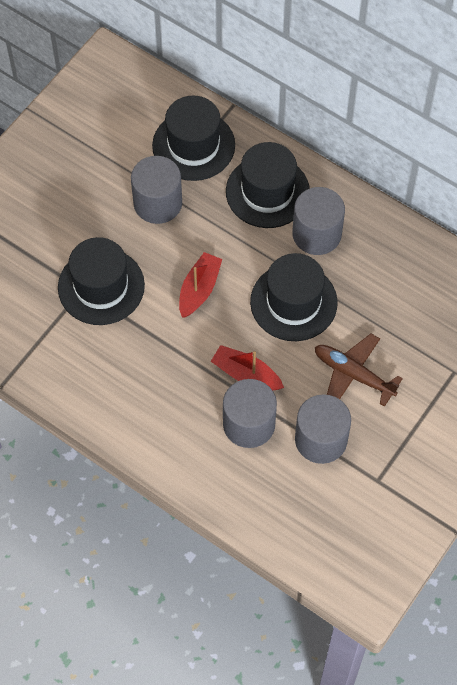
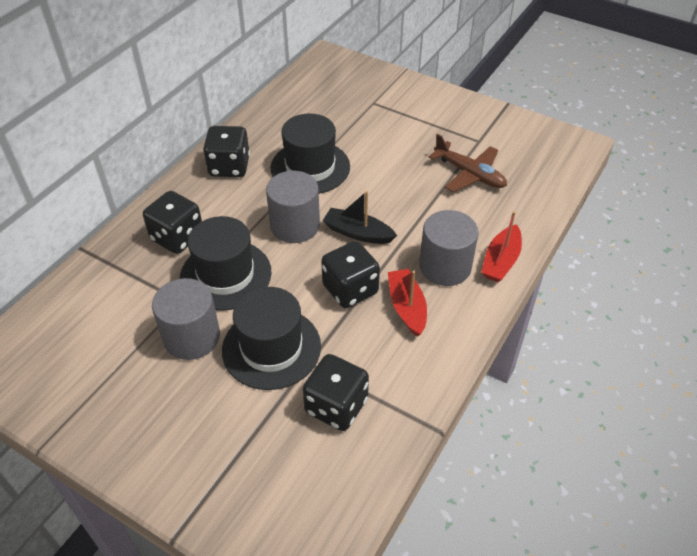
black boat: none = 0 -> [323,191,397,244] = 1
black dice: none = 0 -> [143,191,202,254] [203,126,250,177] [303,354,369,431] [321,241,380,308] = 4
black hat: [58,237,145,325] [152,95,235,181] [226,142,310,228] [250,253,338,341] = 4 -> [180,216,271,311] [222,287,321,390] [270,114,350,194] = 3
grey cylinder: [131,156,182,224] [223,379,277,448] [292,187,345,255] [295,394,351,464] = 4 -> [152,278,220,360] [266,171,320,243] [419,210,479,286] = 3

